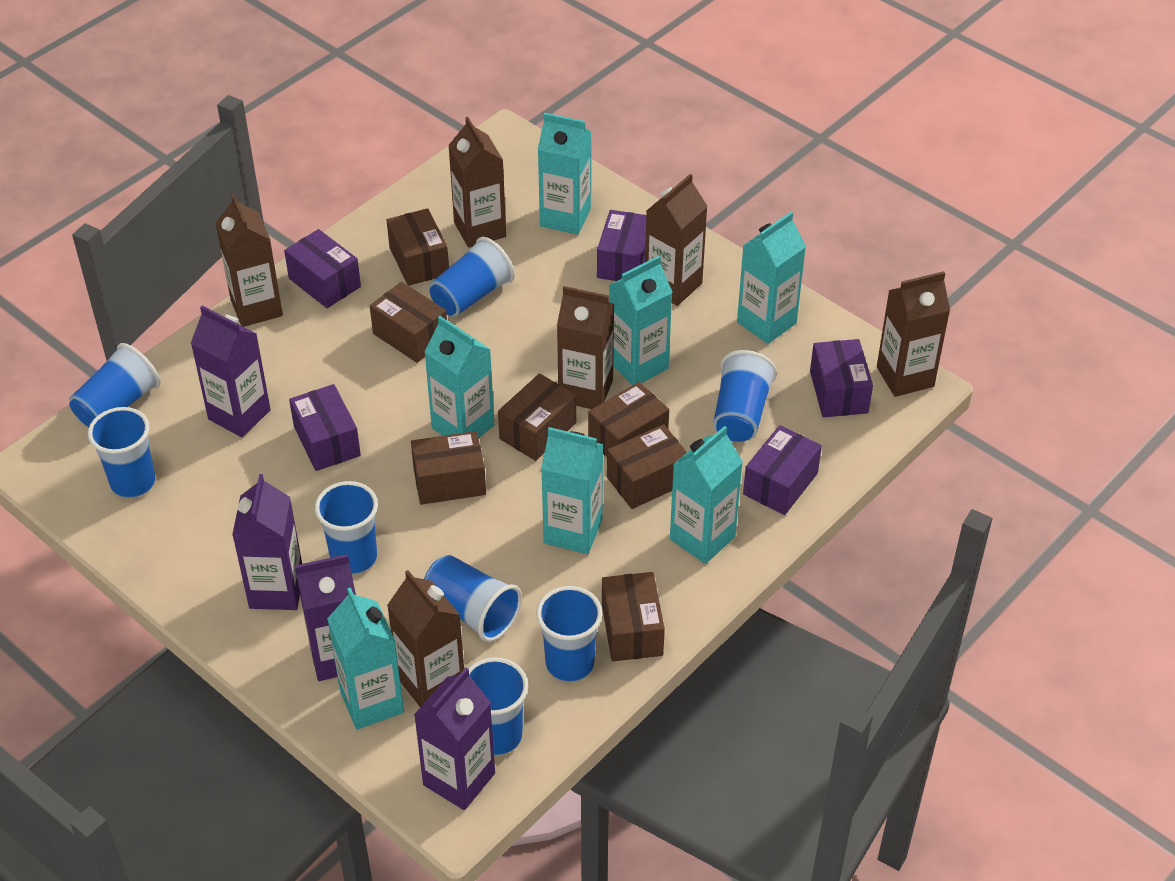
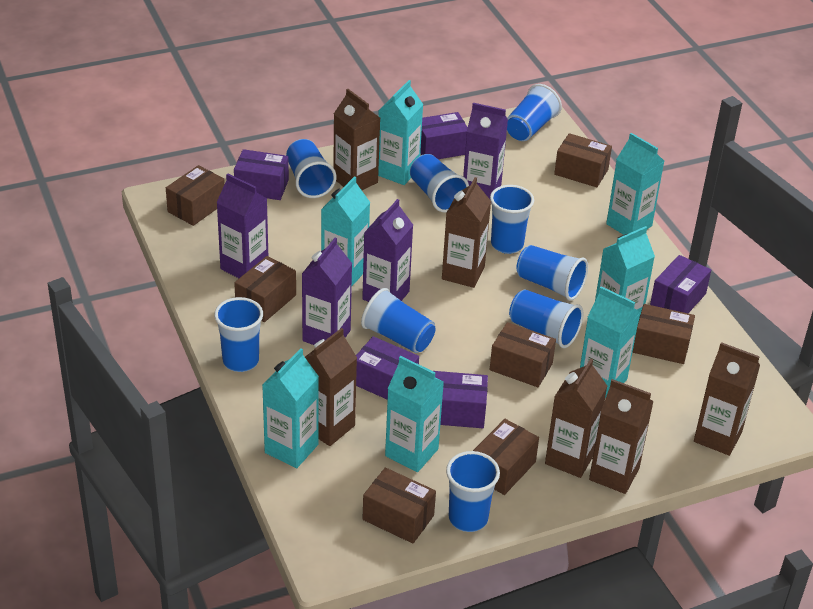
blue cup: [69,343,161,427] [88,407,156,498] [315,481,378,574] [424,555,522,642] [430,237,515,317] [468,657,528,755] [536,586,603,682] [713,350,777,442] = 8 -> [214,297,263,372] [286,139,336,198] [361,288,436,353] [410,154,469,213] [446,451,500,532] [490,185,534,254] [507,84,562,141] [509,289,583,348] [517,245,588,301] = 9

